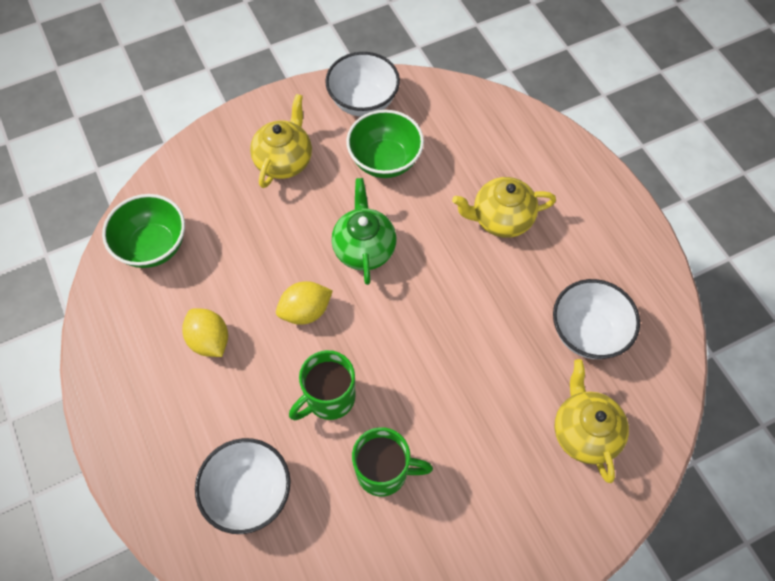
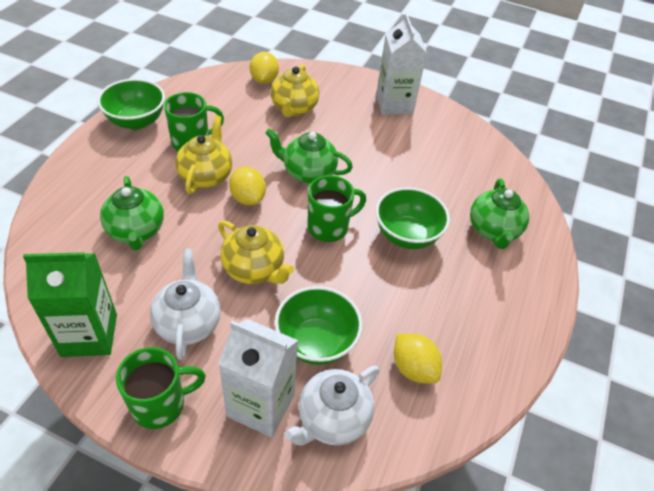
green bowl: [102,194,185,268] [346,110,424,178] = 2 -> [97,79,165,130] [275,286,362,365] [375,187,450,249] = 3
green carton: none = 0 -> [23,252,117,357] = 1
green mug: [289,350,355,420] [352,427,433,497] = 2 -> [116,347,206,429] [164,92,224,151] [307,175,366,242] = 3
green teapot: [332,178,396,285] = 1 -> [100,176,164,250] [265,128,353,184] [470,178,529,249] = 3
white bowl: [195,438,291,534] [325,52,400,116] [553,279,640,359] = 3 -> none = 0
white carton: none = 0 -> [218,319,298,437] [376,14,427,114] = 2
white teapot: none = 0 -> [150,249,221,360] [284,366,379,446] = 2
yellow lemon: [182,308,228,357] [276,281,333,325] = 2 -> [229,167,266,205] [250,52,279,84] [394,333,442,384] = 3

